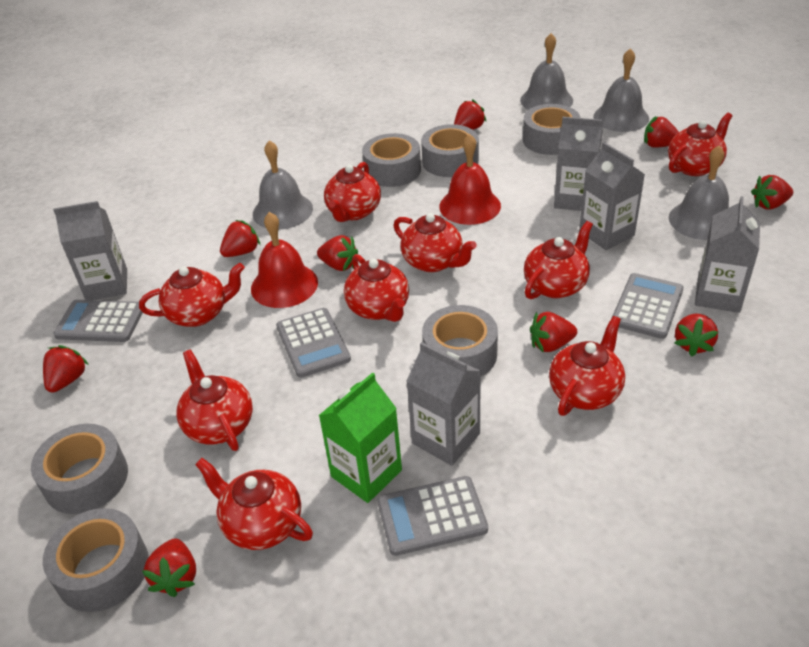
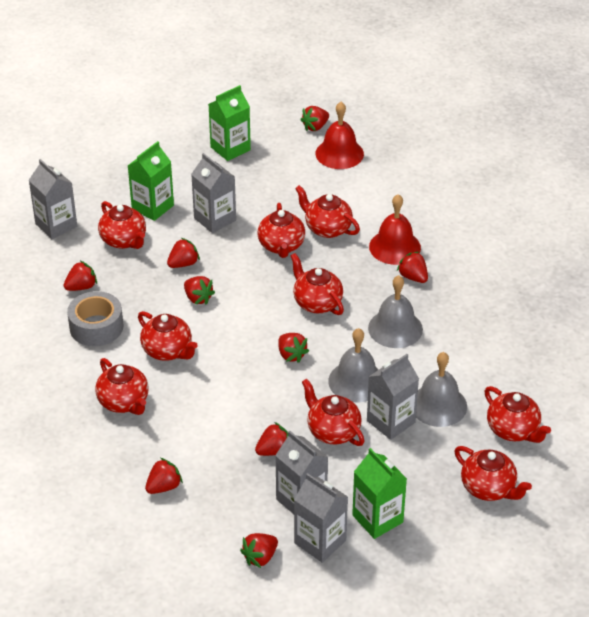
green carton: [318,373,402,503] = 1 -> [128,141,174,221] [209,85,251,161] [352,448,407,539] = 3
grey bell: [253,140,313,230] [520,33,573,110] [593,48,649,132] [669,145,729,240] = 4 -> [328,328,379,402] [368,275,423,348] [416,352,467,427] = 3
grey calculator: [53,300,143,342] [276,308,351,378] [378,476,488,556] [611,273,684,339] = 4 -> none = 0
grey tape: [31,424,128,514] [43,508,149,612] [362,133,421,187] [421,124,479,177] [422,305,498,376] [523,104,581,155] = 6 -> [67,291,123,346] = 1

